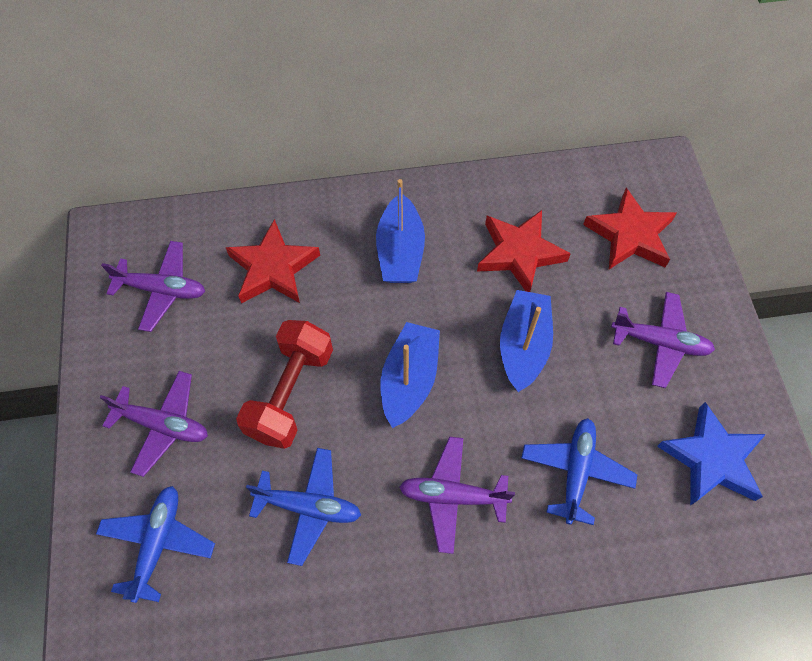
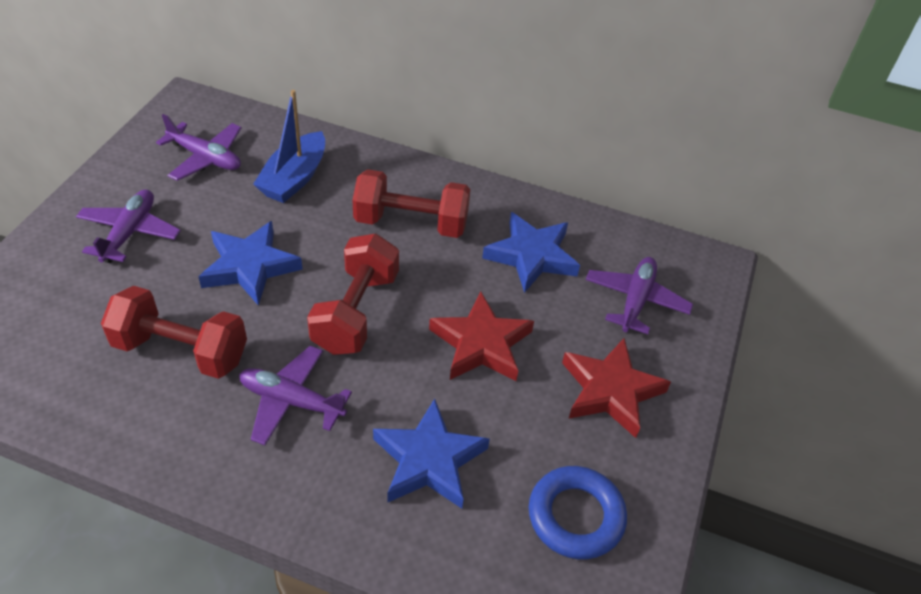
blue boat: [376,179,425,283] [381,322,440,428] [500,290,553,392] = 3 -> [253,90,325,203] = 1
blue plane: [96,486,215,603] [246,448,361,566] [521,418,637,525] = 3 -> none = 0
blue ring: none = 0 -> [529,466,627,560] = 1
blue star: [657,402,766,506] = 1 -> [198,221,303,306] [373,399,490,509] [482,212,580,293] = 3
red dumbbell: [236,320,333,449] = 1 -> [101,286,247,379] [307,233,399,355] [352,169,471,238] = 3
red star: [226,219,320,304] [477,210,571,292] [583,188,677,269] = 3 -> [429,291,534,381] [562,338,671,438] = 2

